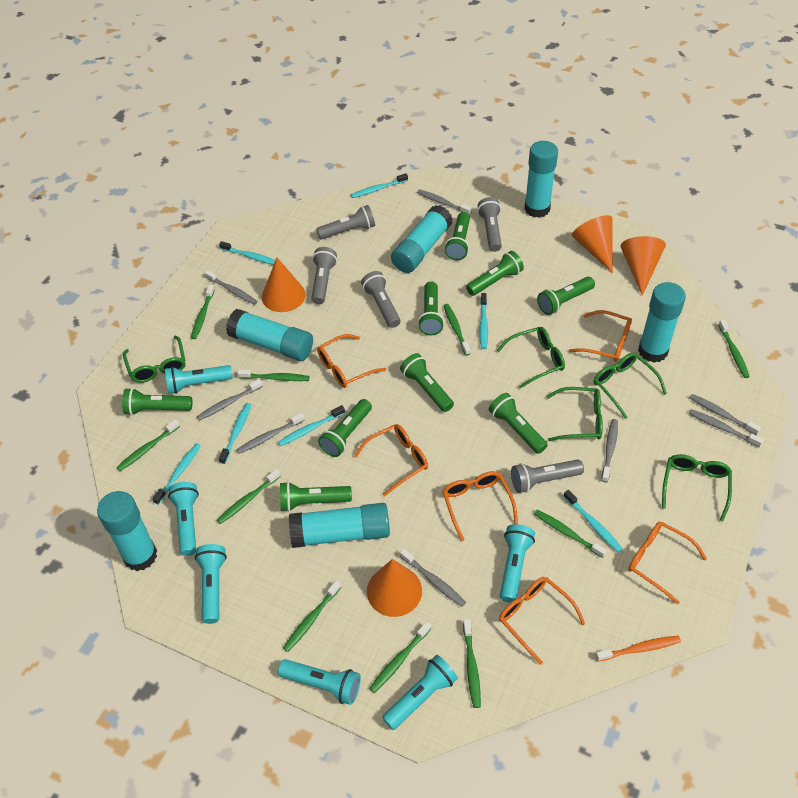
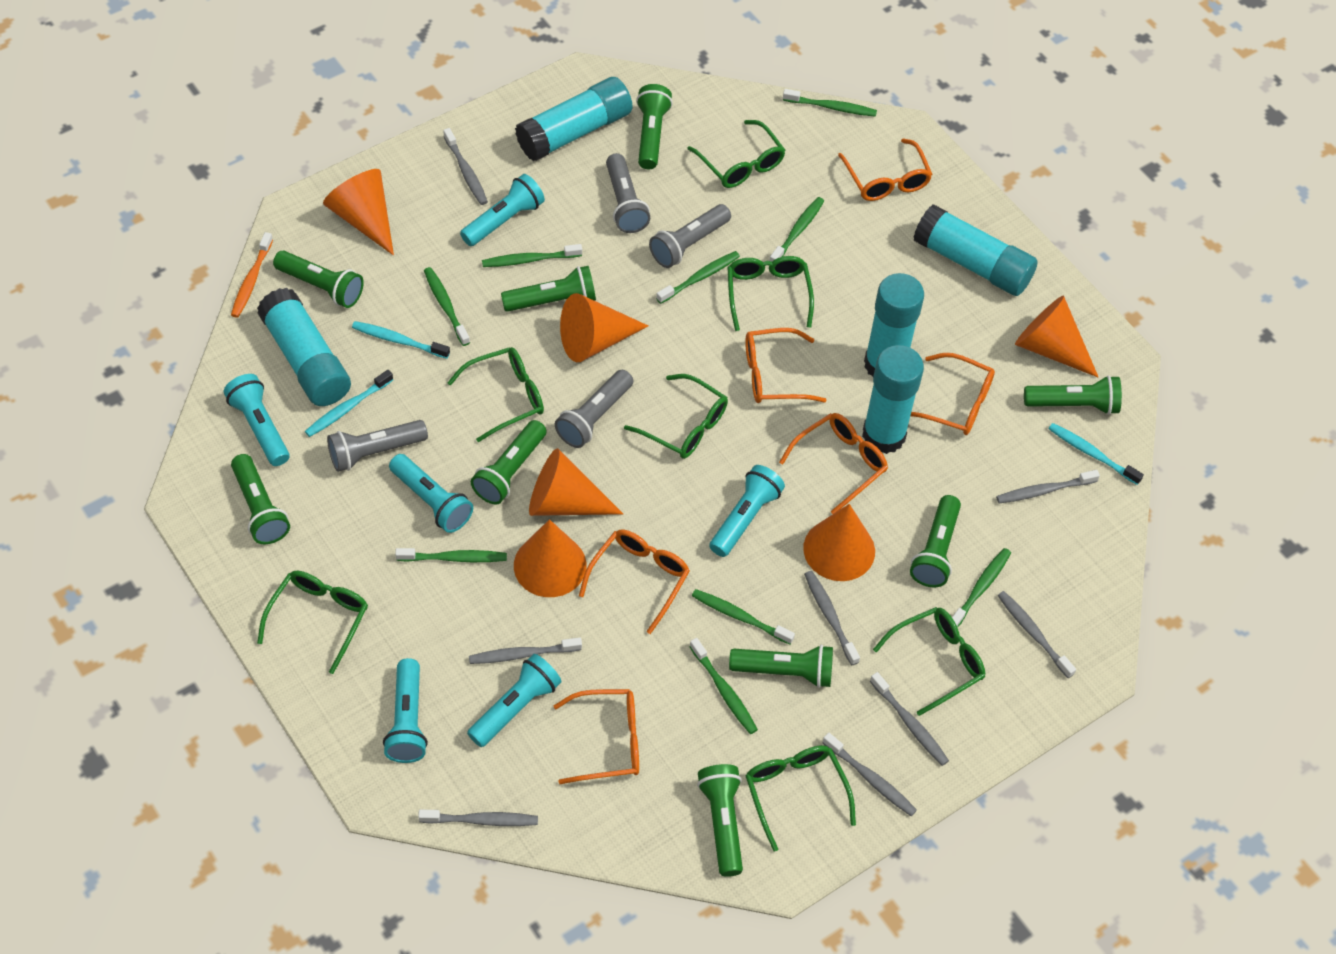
green glasses: [123,335,185,383] [497,327,565,389] [546,387,603,441] [594,353,667,419] [662,454,732,521] = 5 -> [257,571,368,674] [447,347,544,442] [624,374,728,459] [687,120,785,188] [727,256,814,331] [745,745,856,852] [873,607,985,716] = 7
green toothbrush: [116,419,180,471] [191,285,215,339] [217,469,281,524] [237,369,309,381] [283,580,341,652] [369,621,431,693] [443,304,471,356] [463,619,481,708] [534,510,607,558] [718,320,750,378] = 10 -> [395,548,507,562] [424,267,470,346] [482,244,582,267] [656,251,740,304] [689,638,758,734] [692,589,795,645] [769,197,824,262] [783,89,877,117] [952,548,1011,628] = 9
grey flashlight: [311,247,337,304] [316,205,375,239] [361,271,400,328] [477,197,502,252] [511,460,584,493] = 5 -> [327,420,428,472] [555,370,633,448] [606,153,650,233] [649,204,731,268] = 4
orange cone: [262,258,306,312] [367,559,422,617] [572,215,613,273] [621,236,666,296] = 4 -> [323,169,394,256] [514,519,586,597] [529,448,623,516] [560,293,648,362] [803,504,875,581] [1015,295,1098,377] = 6
turquoise glue stick: [97,491,157,571] [226,309,313,361] [289,503,390,548] [391,205,453,273] [524,141,558,218] [638,282,686,363] = 6 -> [257,288,351,406] [515,77,632,161] [862,345,924,454] [864,273,924,377] [913,205,1038,296] = 5
turquoise toothbrush: [152,443,201,505] [219,241,275,265] [219,403,251,464] [278,405,345,446] [351,173,408,198] [479,293,488,349] [563,490,623,553] = 7 -> [305,370,393,437] [352,321,450,359] [1048,423,1144,485] = 3

